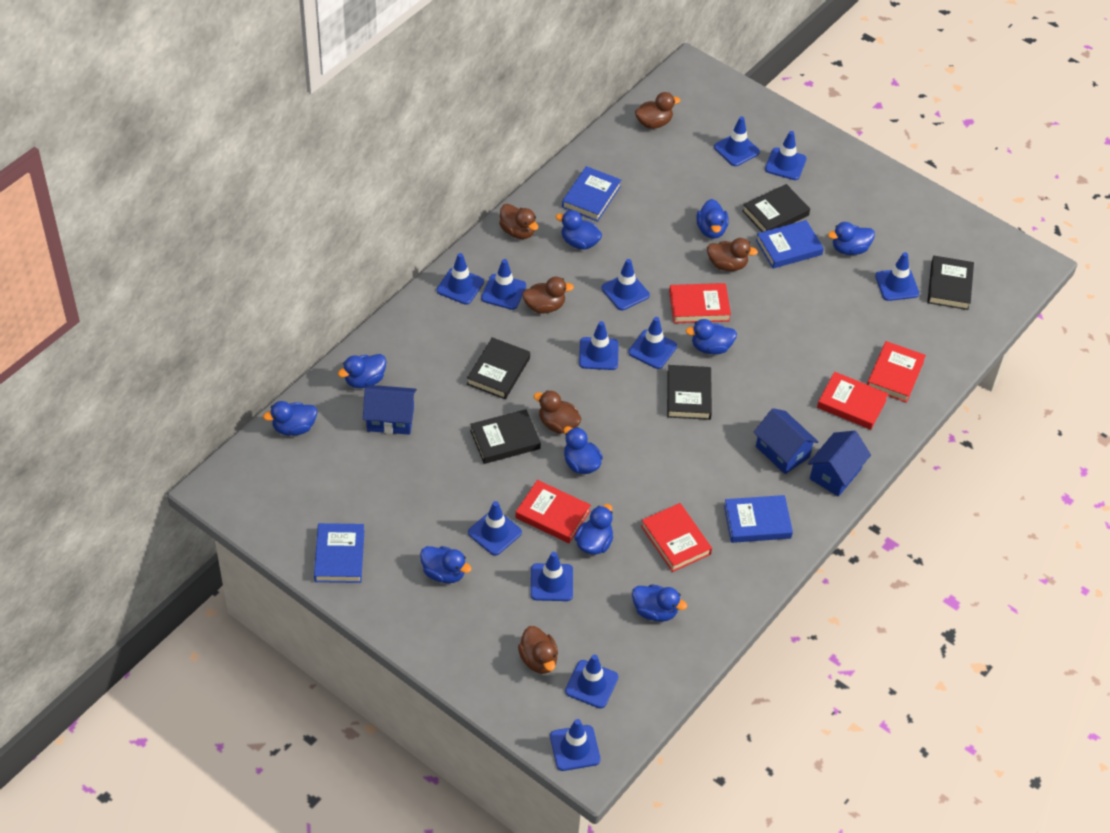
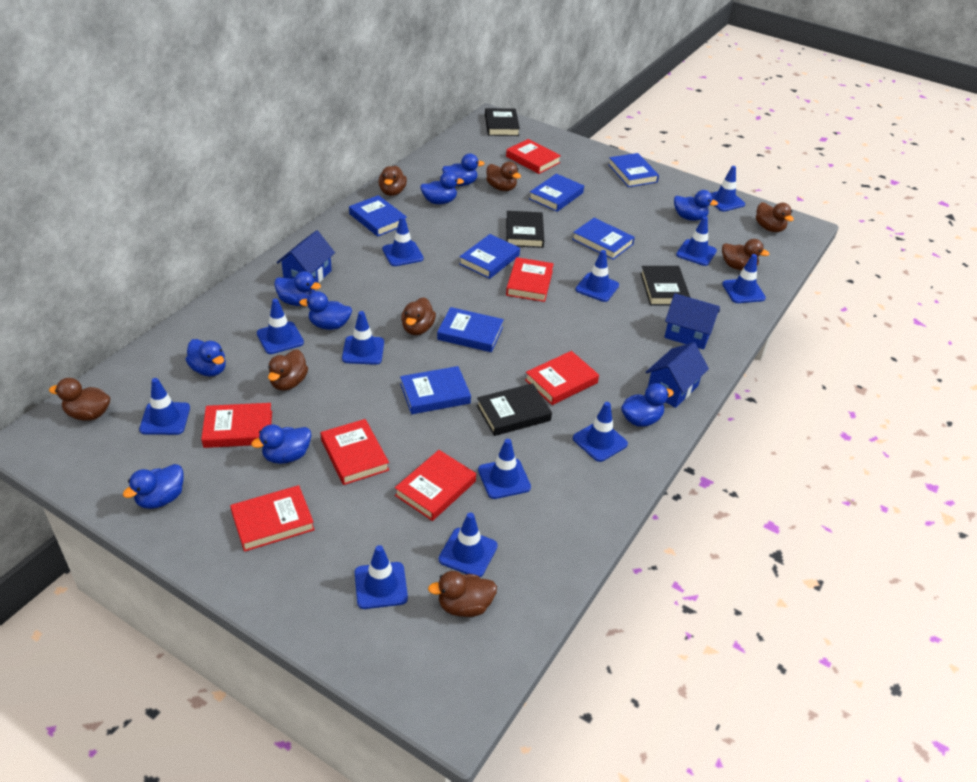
black book: [467,337,530,399] [470,409,541,464] [667,365,712,420] [742,184,810,232] [927,256,974,310] = 5 -> [477,383,552,436] [485,108,520,136] [506,211,544,248] [640,266,691,306] = 4
blue book: [314,523,365,583] [562,166,621,221] [724,495,793,543] [756,220,824,268] = 4 -> [349,195,407,237] [400,366,471,414] [437,307,504,352] [459,234,520,279] [529,174,584,212] [572,218,635,260] [608,153,659,187] = 7
blue duck: [263,401,317,436] [338,354,386,388] [420,546,472,583] [556,210,602,250] [563,426,603,474] [574,504,613,555] [632,584,687,622] [685,319,737,354] [697,199,729,239] [828,222,875,255] = 10 -> [123,464,183,509] [185,339,226,377] [251,425,311,464] [274,271,321,306] [299,291,352,330] [420,171,464,204] [442,154,485,186] [621,383,674,427] [674,190,718,221] = 9
brown duck: [499,204,539,239] [518,626,558,674] [522,277,574,314] [533,390,582,434] [635,92,681,129] [707,238,758,271] = 6 -> [49,378,110,421] [268,350,308,391] [378,165,407,196] [401,297,436,335] [428,571,497,617] [486,161,521,191] [722,239,770,270] [756,202,794,232] = 8
red book: [515,480,591,543] [641,503,712,572] [669,283,731,323] [817,372,888,430] [867,341,926,403] = 5 -> [201,403,272,448] [230,485,315,552] [321,419,389,485] [395,450,476,521] [506,139,561,174] [506,257,554,302] [525,351,599,405] = 7

